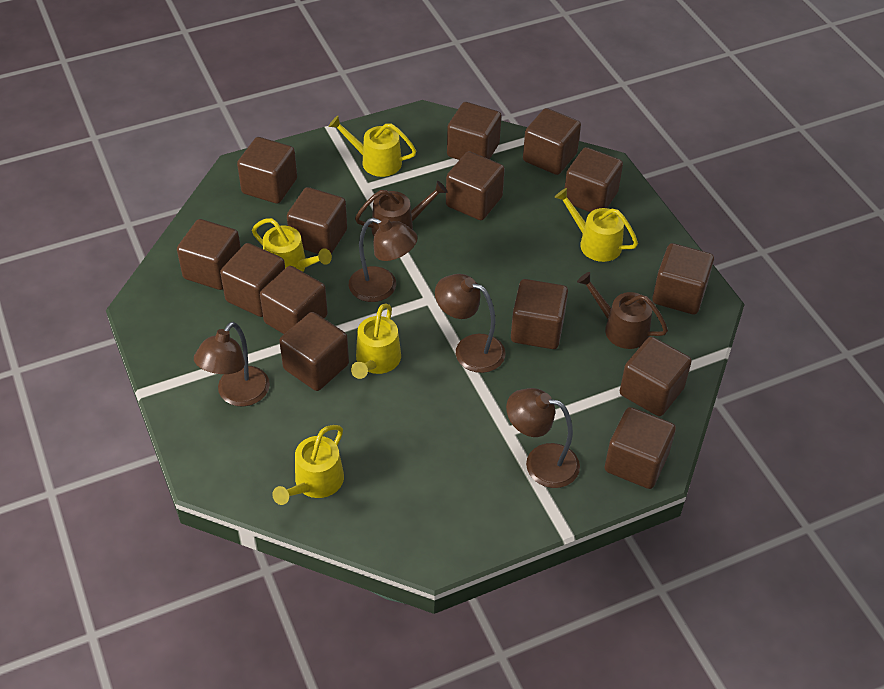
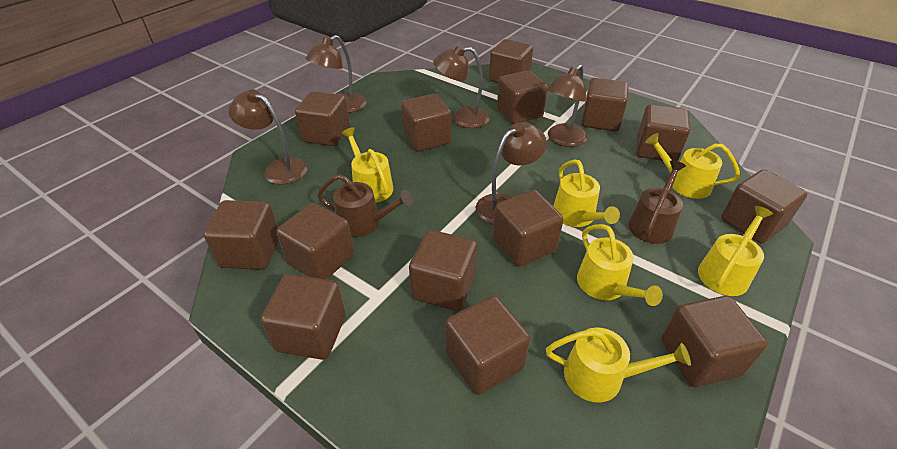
brown lamp: [194,322,270,407] [349,218,418,302] [435,274,505,373] [506,388,580,488] = 4 -> [228,89,308,185] [305,35,367,113] [433,45,490,128] [476,122,547,225] [547,64,587,147] = 5
yellow watering can: [252,218,332,272] [272,425,344,505] [328,116,416,177] [351,303,401,379] [554,188,638,262] = 5 -> [341,127,394,203] [546,327,691,403] [553,159,620,227] [577,224,663,306] [645,133,740,199] [698,206,773,296] = 6

